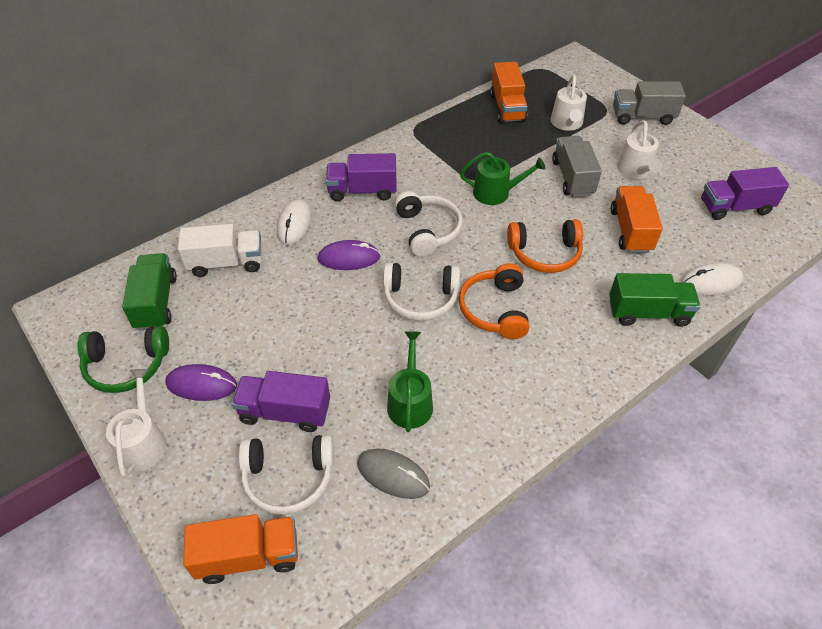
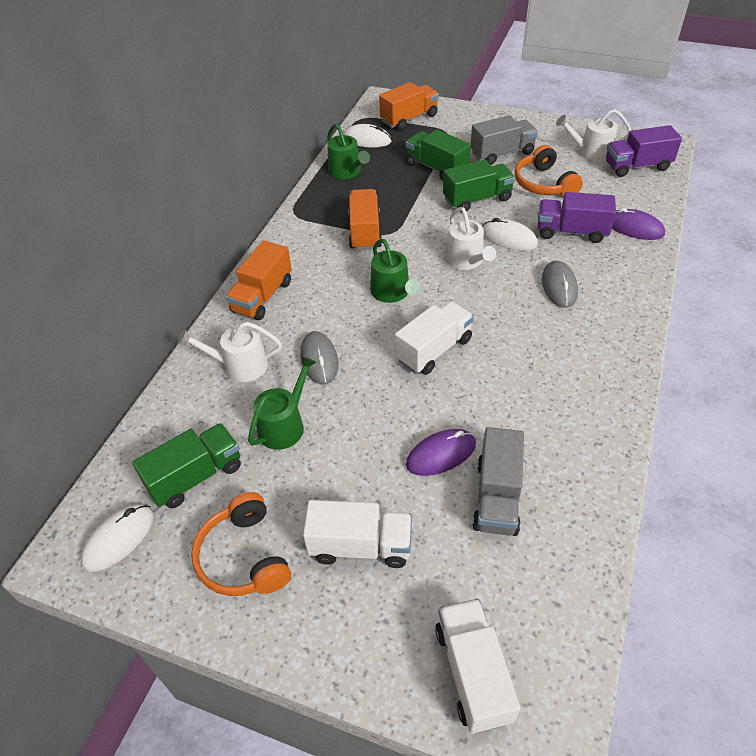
green headphones: [77,326,169,393] = 1 -> none = 0
green truck: [122,253,177,330] [609,273,701,327] = 2 -> [132,423,241,508] [406,129,471,181] [443,160,515,212] = 3
green watering can: [387,331,433,432] [460,152,546,205] = 2 -> [248,356,317,450] [327,124,370,179] [370,239,420,303] = 3
grey mouse: [357,449,430,499] = 1 -> [300,331,338,385] [542,260,578,308] = 2
purple truck: [232,371,330,432] [326,153,397,201] [701,167,789,220] = 3 -> [538,192,616,243] [606,125,682,177] = 2
white headphones: [239,434,334,515] [383,262,460,321] [395,191,463,257] = 3 -> none = 0
white mouse: [277,199,312,245] [681,263,744,295] = 2 -> [81,504,154,572] [343,124,392,147] [482,218,538,251] = 3
white truck: [178,224,262,277] = 1 -> [303,500,412,568] [395,301,474,375] [435,599,520,734] = 3

